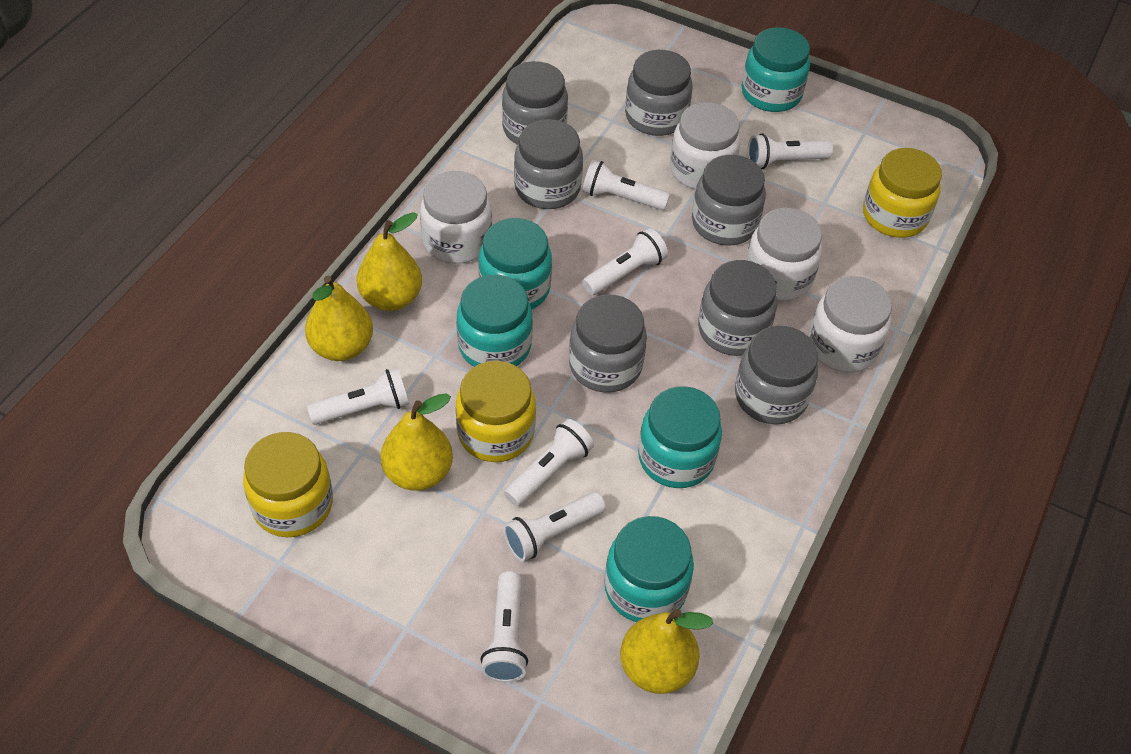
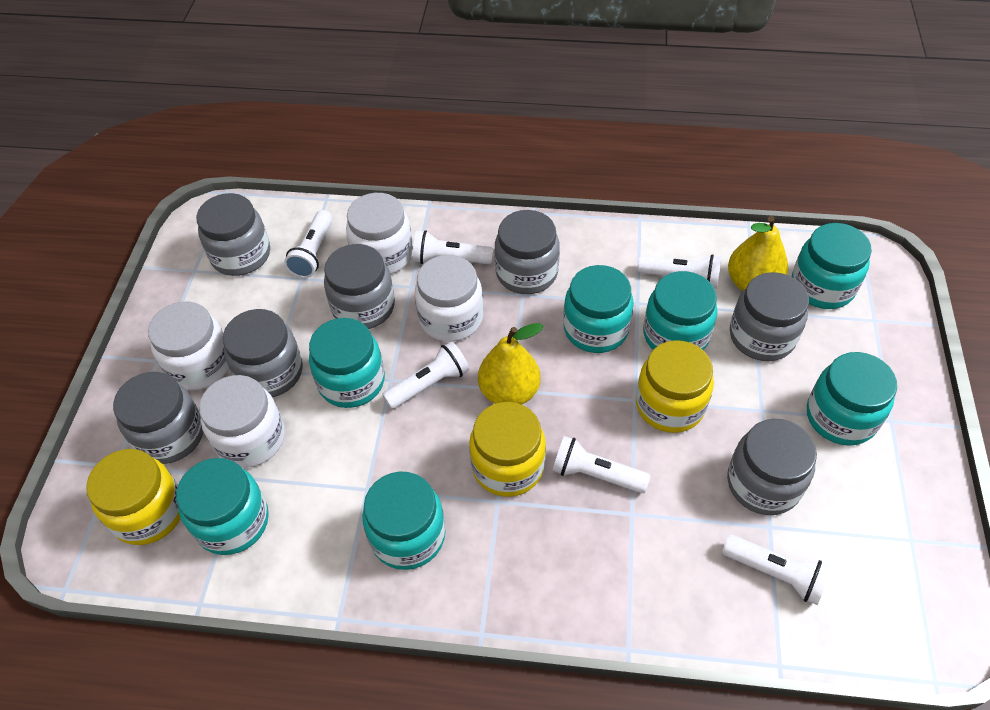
turquoise jar: [456,275,533,367] [479,218,552,309] [604,516,694,622] [638,386,722,488] [742,27,810,112] = 5 -> [176,458,269,555] [309,318,385,408] [362,472,446,570] [563,265,634,353] [643,271,717,350] [791,223,872,309] [807,352,897,446] = 7
white flashlight: [307,368,409,425] [480,571,528,682] [503,492,606,562] [504,419,594,507] [582,160,670,210] [582,228,668,295] [747,133,833,169] = 7 -> [284,210,332,278] [382,341,469,409] [413,230,493,264] [552,436,650,493] [637,254,722,289] [722,535,832,605] = 6
yellow pear: [305,276,373,361] [357,212,422,311] [380,393,453,491] [620,609,713,694] = 4 -> [478,323,544,405] [728,216,788,291] = 2

